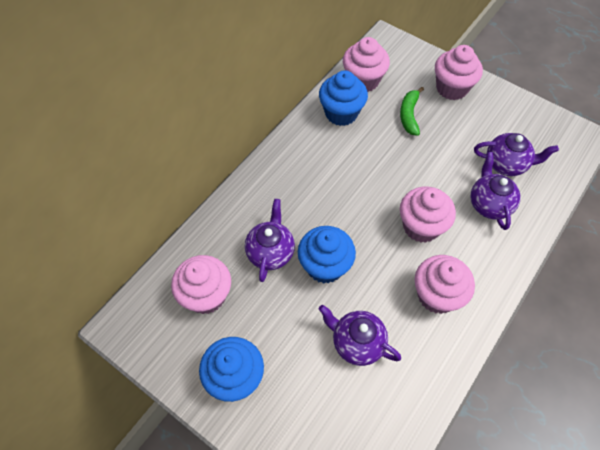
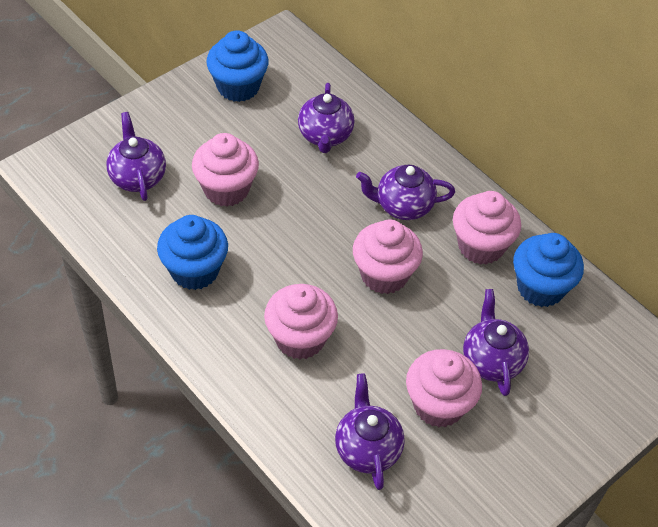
green banana: [400,87,424,136] = 1 -> none = 0
purple teapot: [245,199,295,282] [319,305,401,366] [471,152,520,230] [474,133,559,176] = 4 -> [106,112,166,201] [298,83,354,153] [335,373,405,490] [356,165,455,220] [463,289,529,396] = 5

